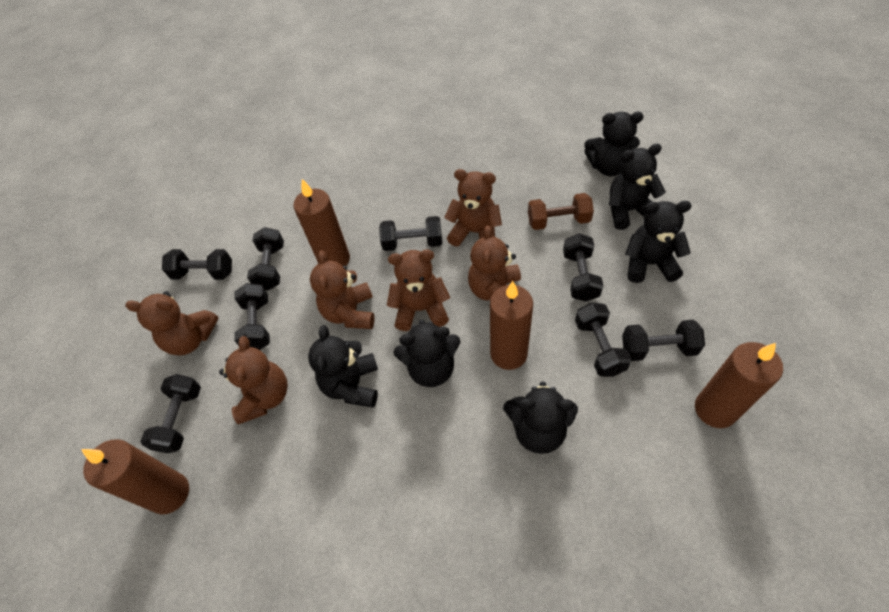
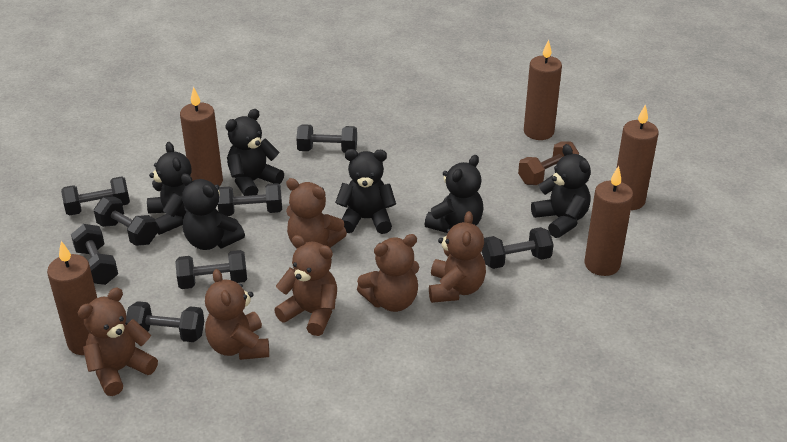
brown candle: [81,439,189,514] [293,179,350,266] [490,281,533,370] [695,342,783,428] = 4 -> [47,241,97,355] [180,87,223,186] [524,39,562,140] [585,166,633,276] [616,104,659,210] = 5

